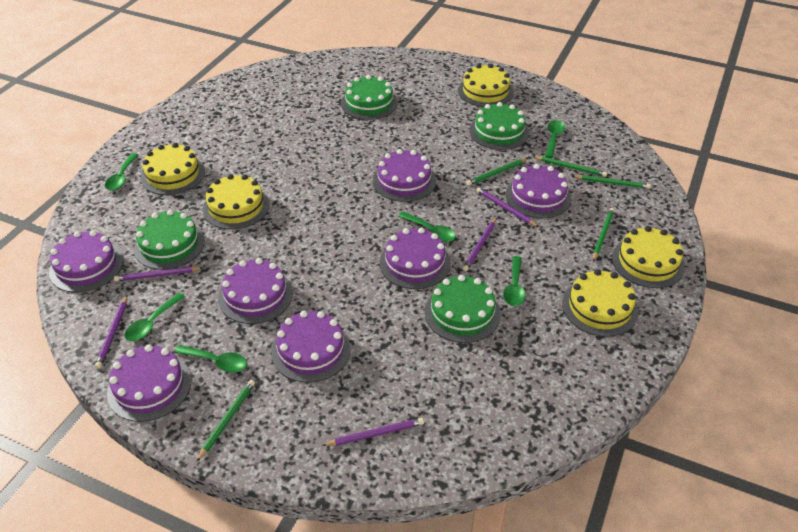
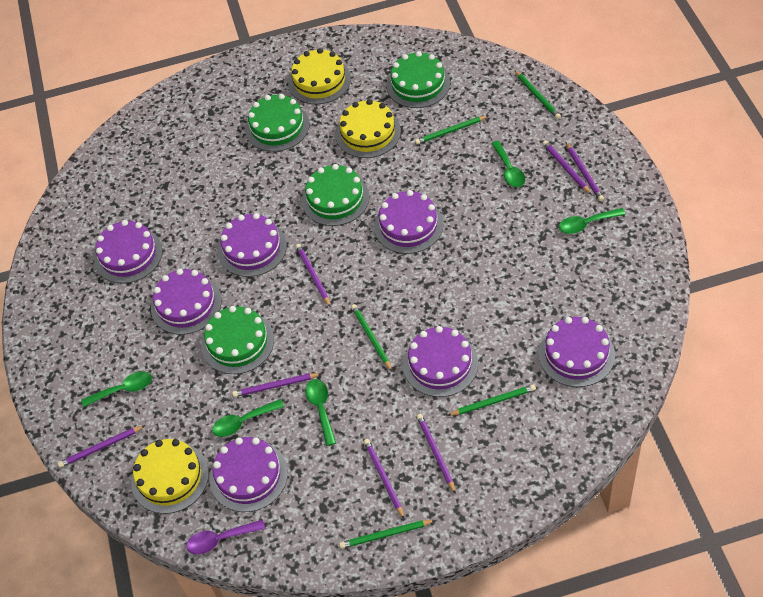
green spoon: [105,153,138,191] [125,293,185,341] [174,345,247,372] [398,212,456,242] [503,256,525,306] [545,120,565,158] = 6 -> [81,371,152,407] [212,399,284,437] [305,379,336,446] [491,141,525,188] [559,208,626,234] = 5
purple pencil: [95,296,127,369] [114,266,203,281] [322,418,424,446] [463,218,496,271] [476,187,539,227] = 5 -> [58,425,145,468] [232,373,321,397] [296,244,331,307] [364,439,404,519] [417,414,456,494] [543,140,592,195] [566,142,604,201] = 7
purple spoon: none = 0 -> [186,520,265,554] = 1
yellow cake: [141,143,205,195] [203,174,269,230] [458,64,514,107] [562,269,639,337] [612,226,685,288] = 5 -> [131,439,209,514] [288,48,351,105] [336,99,401,158] = 3

